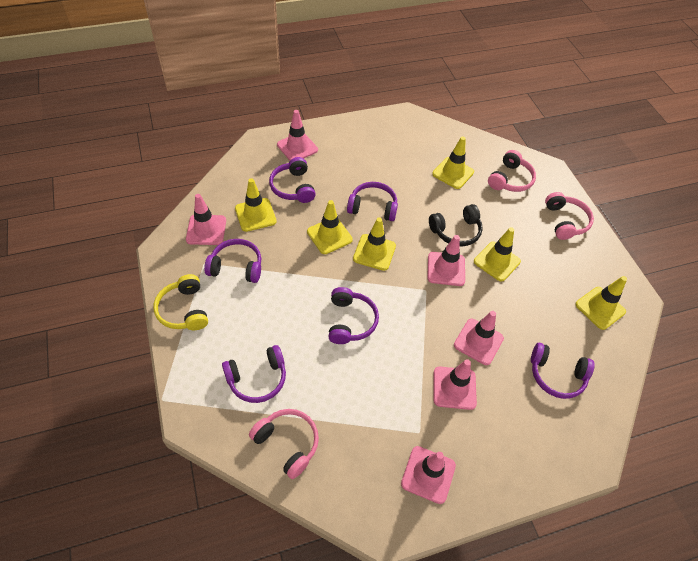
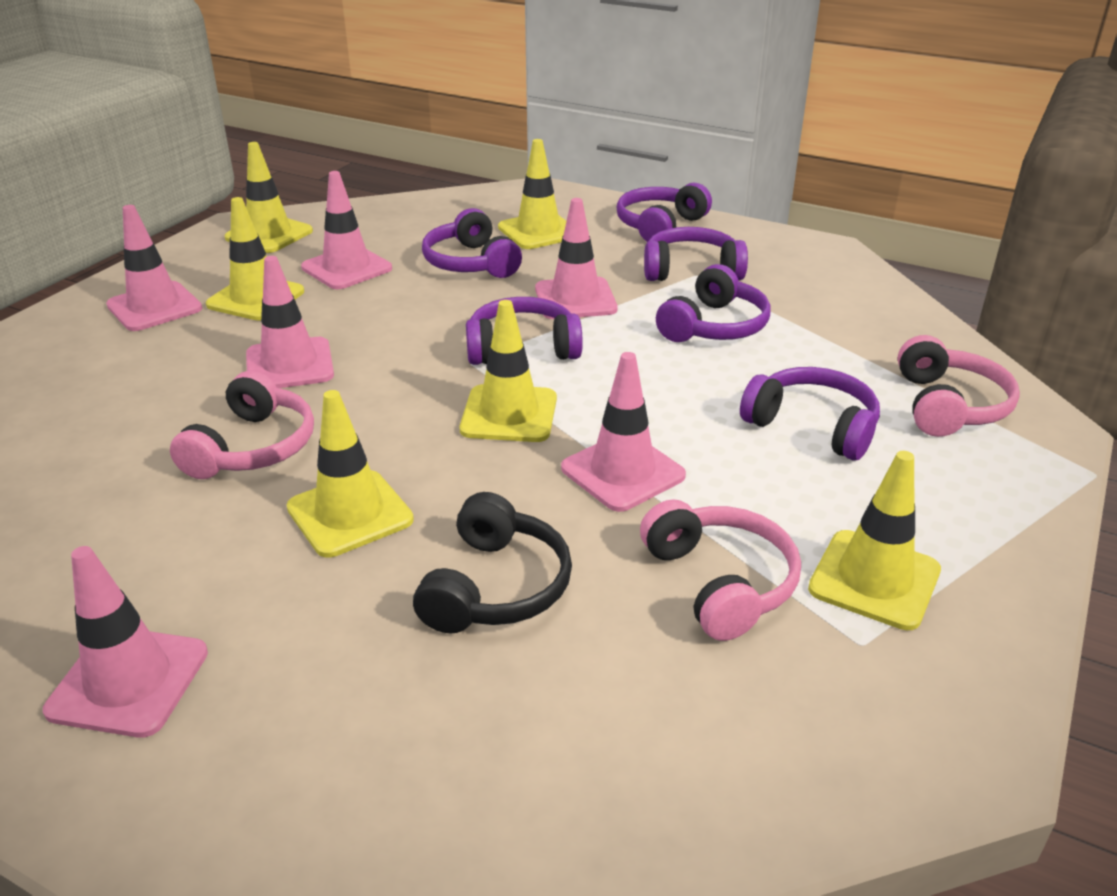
yellow headphones: [154,274,208,330] = 1 -> none = 0

